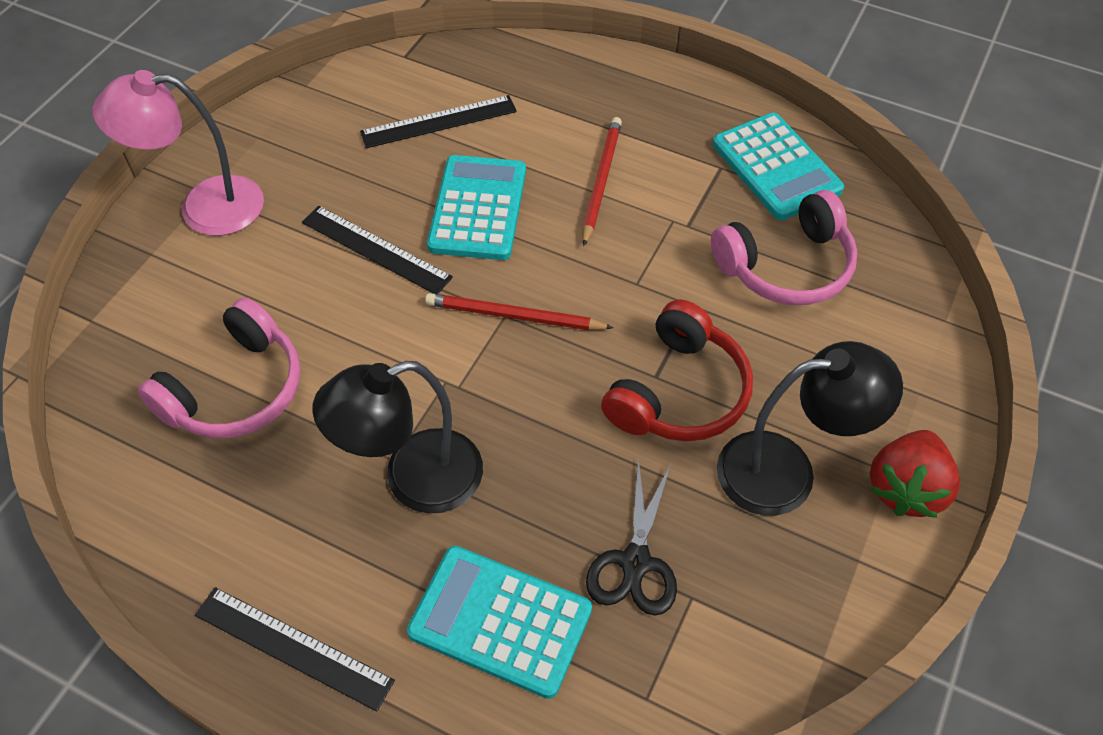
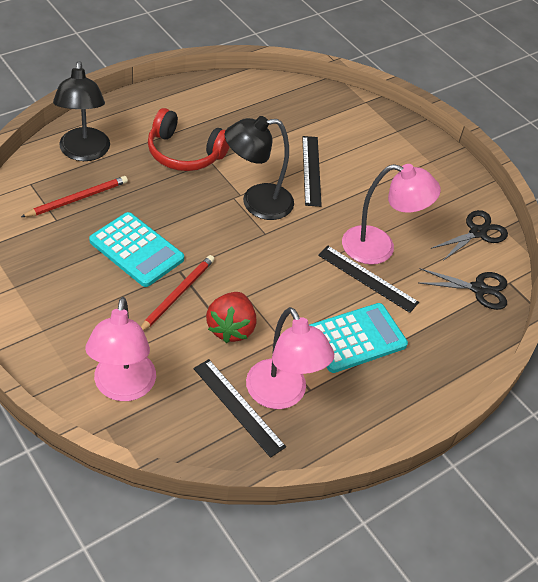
black scissors: [586,458,677,616] = 1 -> [419,268,507,310] [431,210,508,261] = 2
pink headphones: [138,297,301,438] [711,190,857,305] = 2 -> none = 0
pink lamp: [93,70,264,236] = 1 -> [85,297,156,401] [246,307,334,409] [342,164,441,265] = 3
turquoise calculator: [407,546,592,699] [427,155,526,260] [713,113,844,220] = 3 -> [89,212,184,287] [310,303,408,373] = 2

